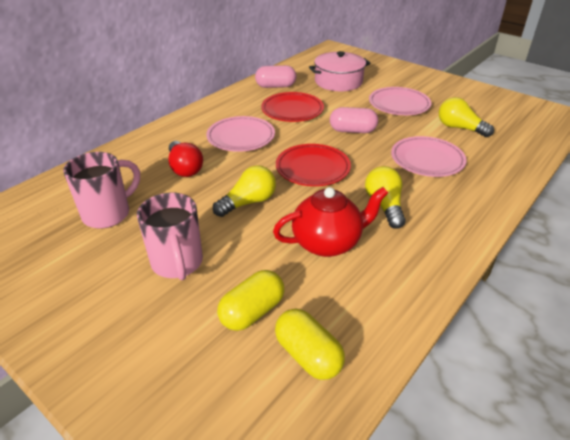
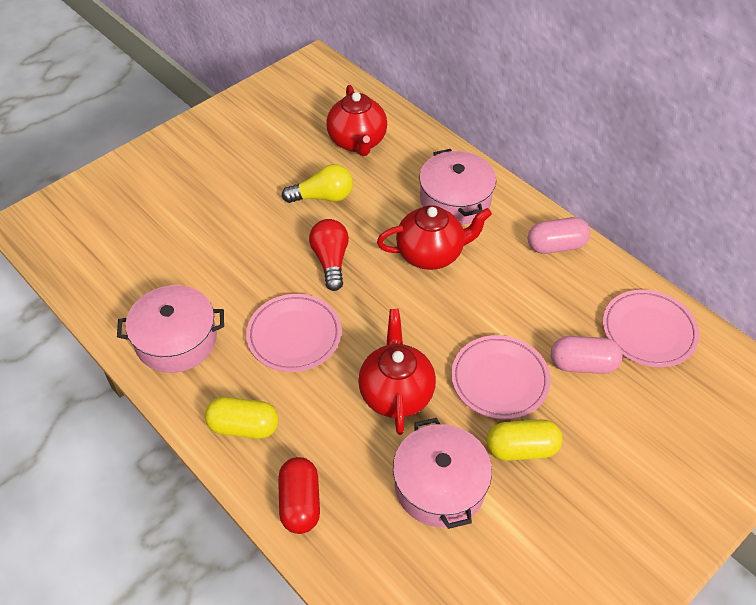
pink mug: [63,152,140,228] [137,193,203,280] = 2 -> none = 0
pink pot: [309,51,370,91] = 1 -> [117,285,224,373] [393,418,492,529] [419,149,496,225] = 3
red capsule: none = 0 -> [278,457,320,534] = 1
red plate: [261,92,324,122] [276,144,351,186] = 2 -> none = 0
red teapot: [273,187,388,257] = 1 -> [326,85,387,156] [358,309,436,435] [377,205,492,270] = 3
yellow light bulb: [213,165,276,217] [365,166,406,229] [439,97,494,137] = 3 -> [282,164,353,203] = 1

